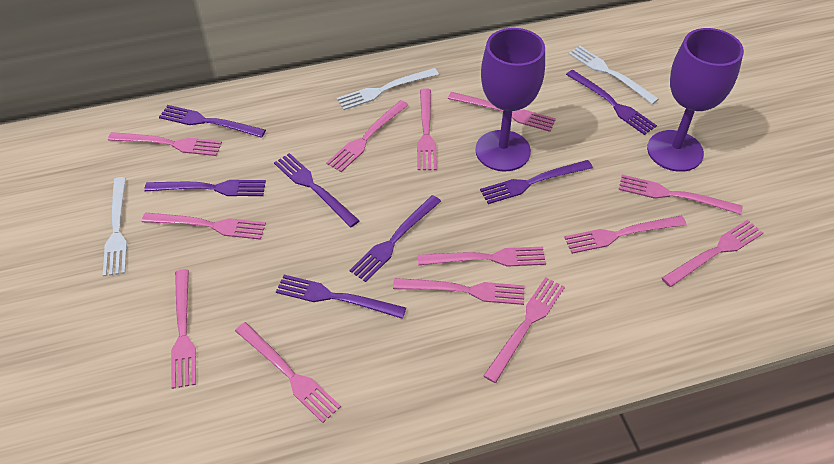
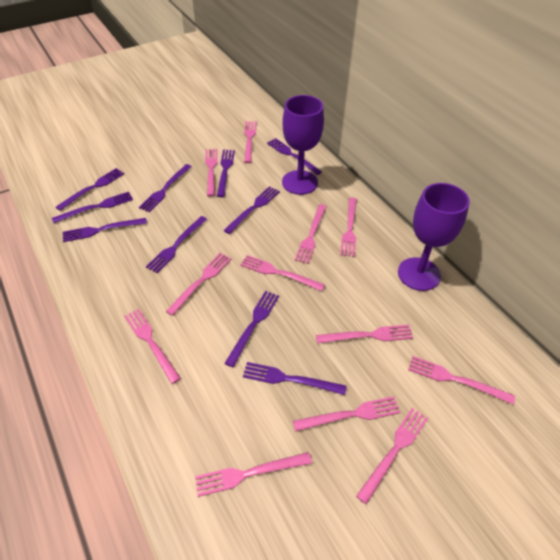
pink fork: [108,132,222,156] [142,213,266,240] [171,269,196,389] [235,322,341,423] [326,100,408,172] [393,278,524,305] [417,88,437,170] [418,247,546,267] [448,92,556,132] [483,277,565,383] [564,216,687,254] [618,175,743,215] [662,220,763,287] = 13 -> [124,309,181,384] [166,253,231,316] [195,452,312,497] [205,149,218,196] [240,255,325,291] [244,121,257,163] [293,396,401,432] [295,204,327,264] [316,325,413,344] [340,198,357,257] [356,408,428,504] [408,356,515,404] = 12
purple fork: [144,180,266,196] [159,105,266,138] [274,153,360,227] [276,275,406,319] [349,195,441,282] [480,160,593,204] [566,70,657,135] = 7 -> [52,192,133,223] [56,168,124,211] [63,218,147,242] [139,164,192,212] [146,216,207,273] [217,150,235,197] [223,186,280,234] [224,291,279,367] [243,362,346,395] [267,138,322,175] = 10
white fork: [103,177,127,277] [337,68,439,110] [569,46,659,104] = 3 -> none = 0

